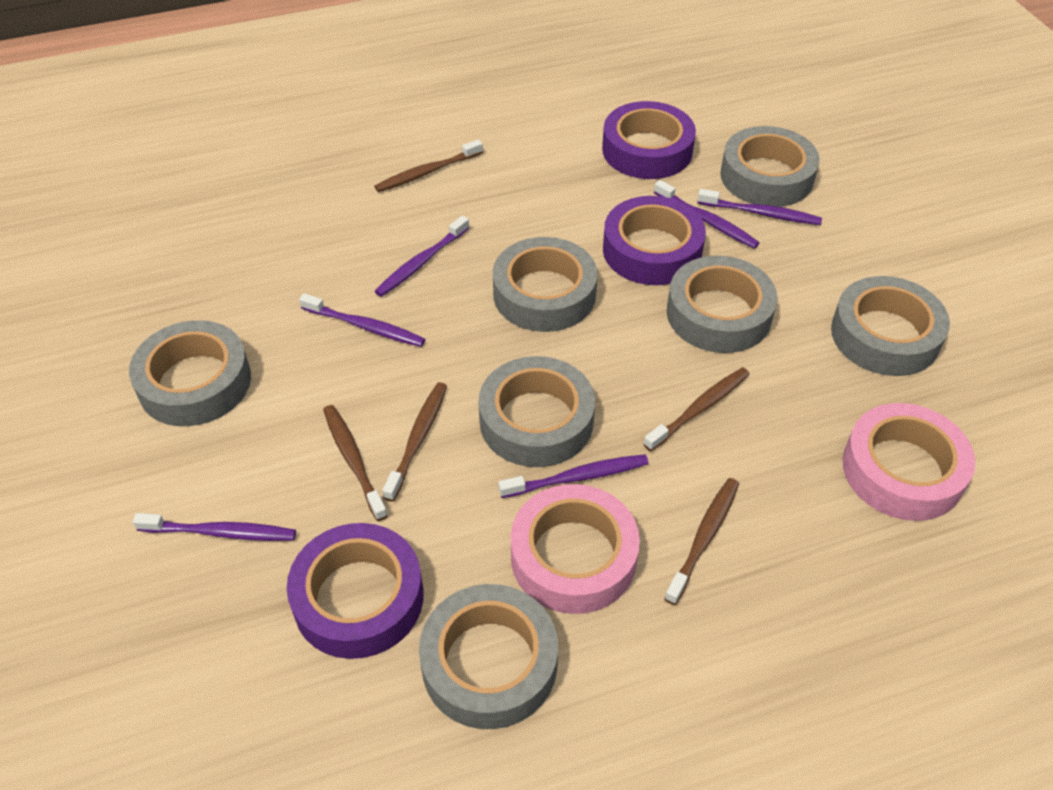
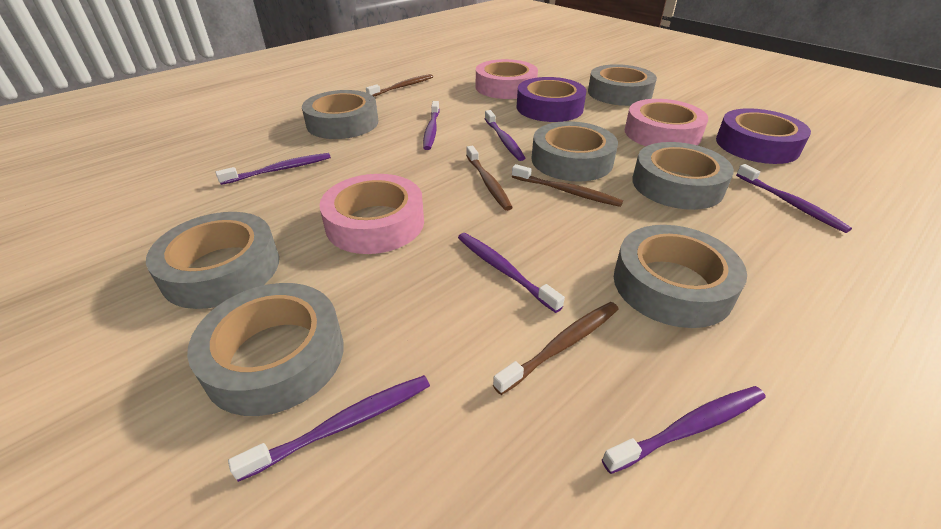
brown toothbrush: [323,405,388,521] [374,139,483,192] [382,382,447,501] [644,367,750,451] [664,478,739,605] = 5 -> [366,74,433,96] [466,146,513,211] [493,302,619,395] [512,164,623,207] = 4
pink tape: [511,484,640,614] [842,403,975,521] = 2 -> [319,174,424,254] [476,59,538,99] [625,99,708,146] = 3
purple tape: [287,523,423,659] [602,101,696,179] [603,196,706,285] = 3 -> [517,77,586,122] [716,108,811,164] = 2
purple toothbrush: [133,513,296,541] [299,293,425,347] [375,216,469,297] [498,454,649,498] [654,180,759,249] [698,189,822,225] = 6 -> [215,153,331,185] [228,375,430,482] [423,101,439,150] [458,233,565,313] [485,110,525,161] [602,386,765,474] [736,164,852,233] = 7

